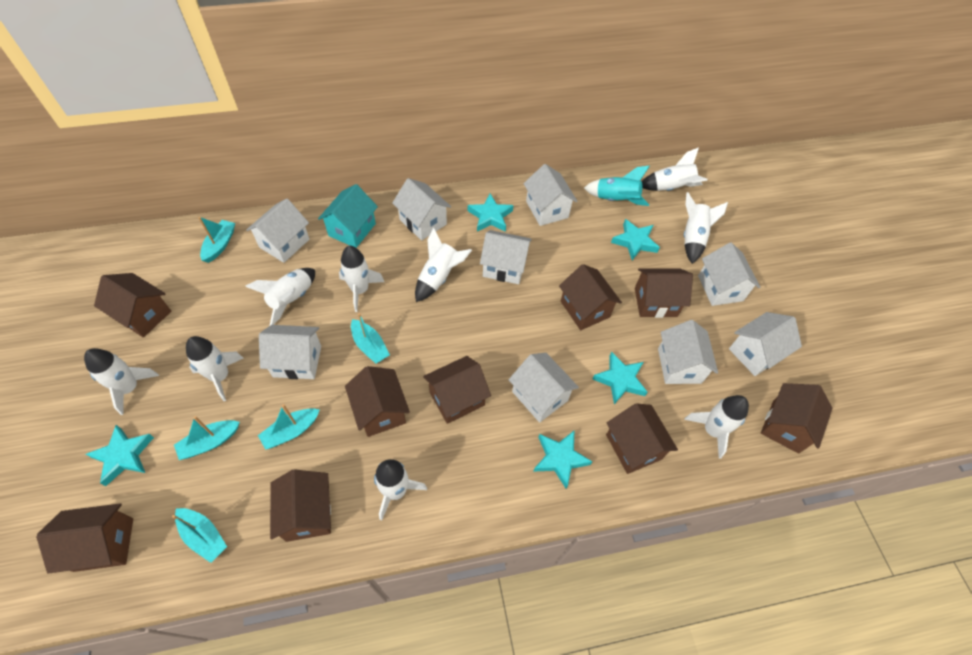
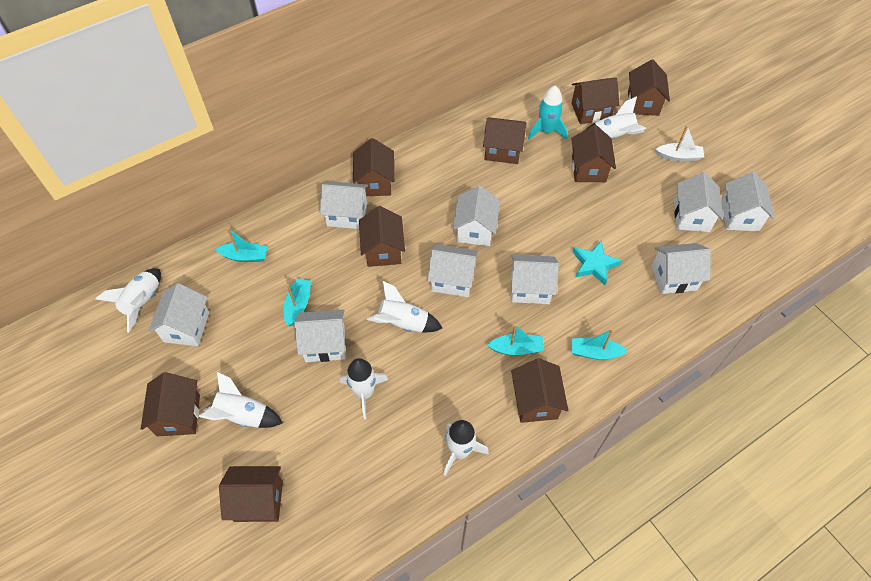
turquoise boat: [172,508,227,563] [174,416,240,460] [198,217,235,263] [258,404,320,450] [351,313,390,364] = 5 -> [215,228,268,262] [284,278,311,326] [487,324,544,355] [571,329,628,360] = 4
turquoise house: [318,184,378,248] = 1 -> none = 0
turquoise star: [86,425,154,486] [468,194,514,232] [533,430,592,489] [593,352,648,405] [611,219,660,260] = 5 -> [573,241,622,285] = 1
white boat: none = 0 -> [656,125,704,161] = 1
white rocket: [84,348,159,415] [186,336,244,401] [245,268,315,325] [339,246,384,312] [374,459,427,521] [415,228,472,302] [642,148,708,191] [684,192,728,264] [684,395,749,459] = 9 -> [95,268,161,332] [199,372,283,428] [340,358,388,419] [367,281,442,333] [443,420,489,476] [585,96,646,139] = 6

